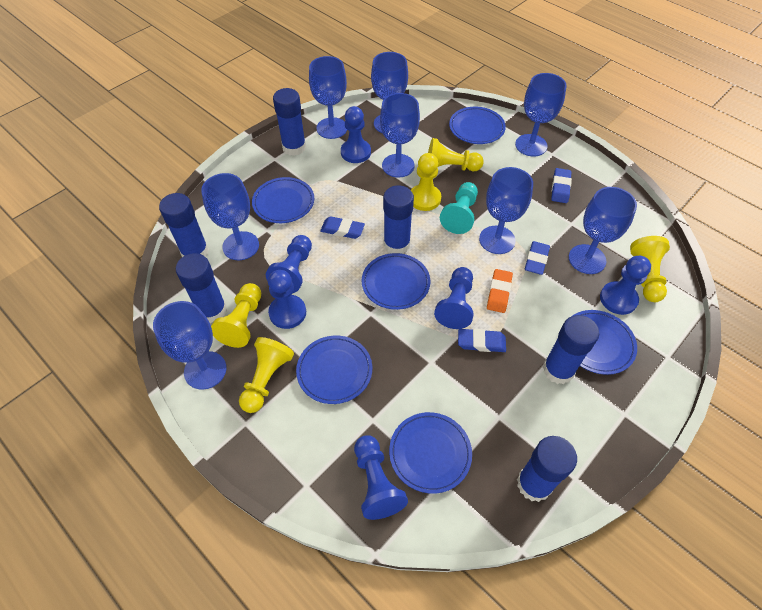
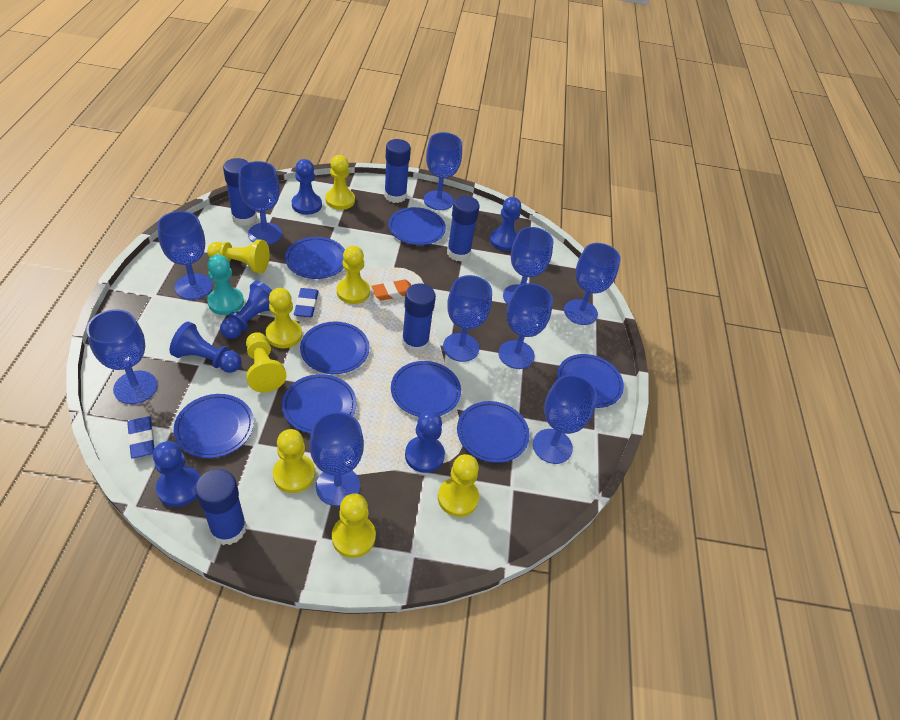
blue eraser: [320,216,365,239] [458,329,506,352] [525,241,550,275] [551,168,572,203] = 4 -> [127,416,155,458] [294,288,319,318] = 2
blue glue stick: [159,193,209,257] [176,253,227,323] [273,88,306,156] [383,185,414,254] [517,436,577,502] [543,315,599,384] = 6 -> [195,469,247,545] [223,158,257,226] [384,139,411,203] [402,283,436,353] [447,196,480,261] = 5
blue goblet: [153,301,227,390] [201,173,259,260] [309,56,347,139] [371,52,408,133] [380,93,420,178] [479,167,533,254] [515,73,567,156] [569,187,637,274] = 8 -> [86,309,158,404] [157,211,213,300] [239,161,282,245] [309,412,364,506] [424,132,462,210] [443,275,492,362] [498,283,553,369] [503,227,554,304] [533,375,597,464] [564,243,621,325] = 10
blue plate: [252,177,314,223] [296,336,372,404] [362,253,430,310] [389,412,472,494] [449,107,506,144] [571,310,637,375] = 6 -> [174,394,254,458] [282,374,356,434] [285,237,345,279] [300,322,369,374] [389,207,446,245] [391,361,461,417] [457,401,529,463] [557,354,624,408] = 8
yellow pawn: [211,283,261,348] [239,337,294,413] [411,153,441,211] [428,138,484,171] [630,236,670,302] = 5 -> [207,239,270,273] [246,332,287,392] [266,288,302,348] [273,429,315,493] [325,155,355,210] [332,493,376,558] [337,246,370,304] [438,454,479,517] = 8

